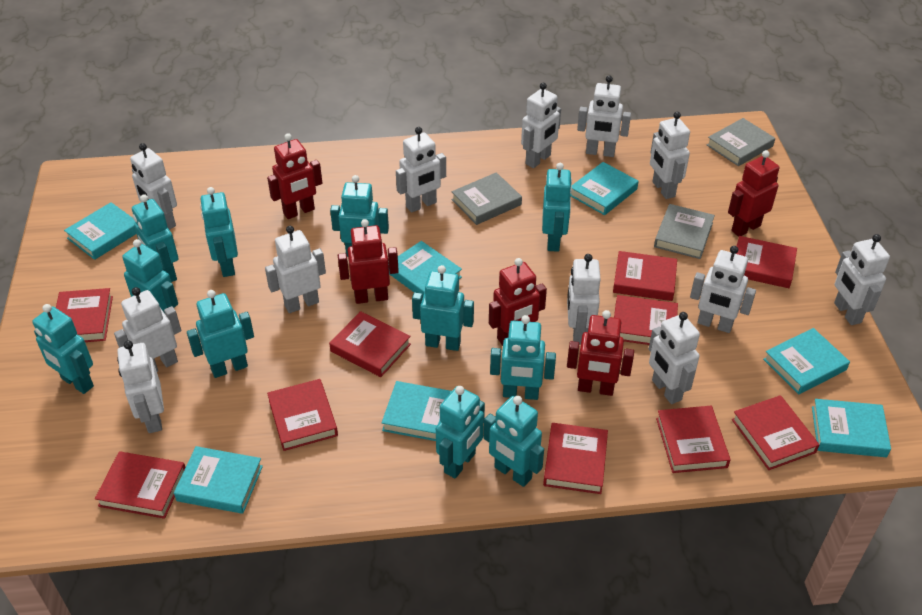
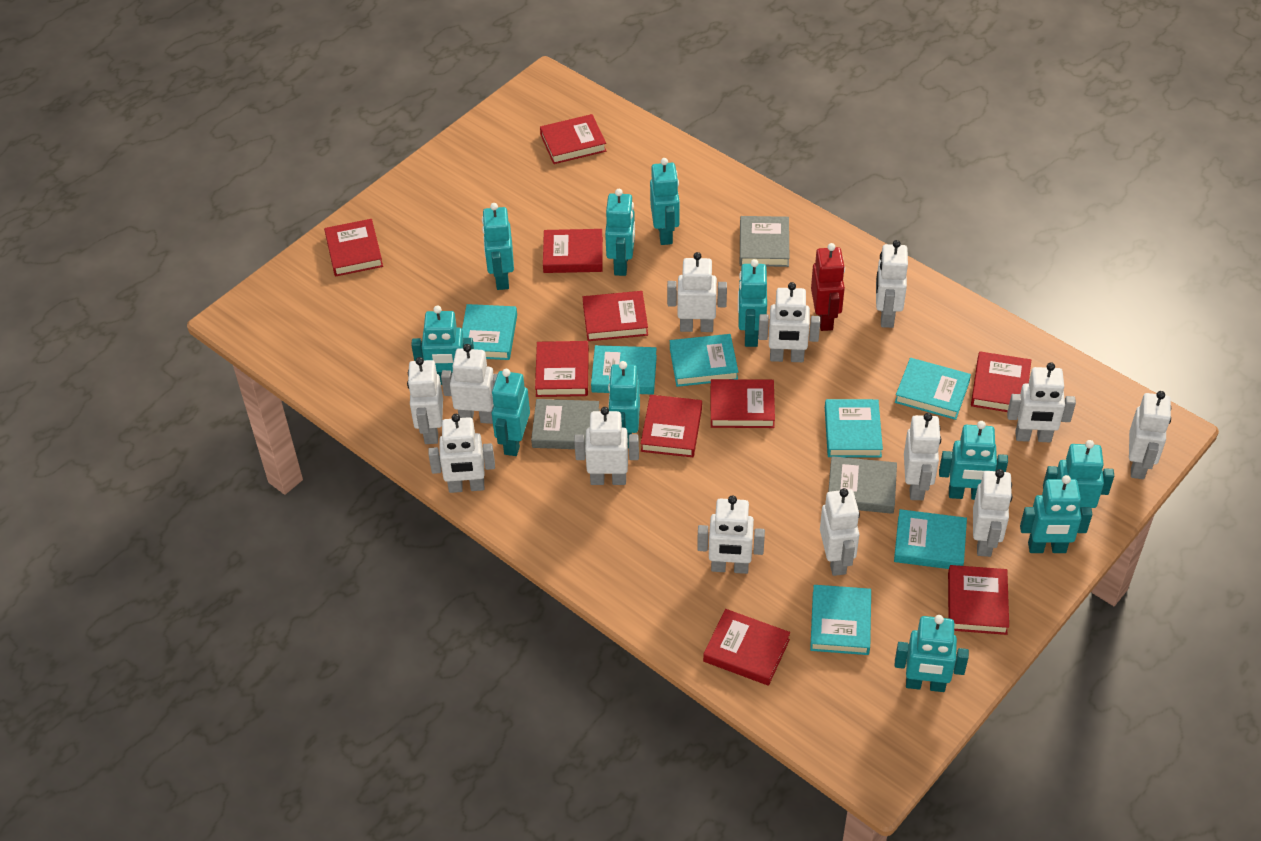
red robot: [267,133,322,219] [338,219,399,304] [489,258,547,346] [567,310,634,396] [728,150,779,237] = 5 -> [811,243,845,331] = 1
white robot: [114,287,181,372] [117,340,164,433] [130,143,177,230] [265,226,326,313] [396,127,446,213] [521,83,561,168] [567,254,601,345] [577,75,631,157] [649,312,700,404] [650,112,690,199] [690,246,756,333] [834,234,890,325] = 12 -> [407,357,443,444] [428,414,495,493] [441,344,498,424] [574,407,639,485] [667,252,727,332] [697,495,765,574] [758,282,820,362] [820,488,860,576] [876,240,908,328] [904,413,941,500] [973,469,1013,557] [1007,362,1076,442] [1129,391,1171,479] = 13

